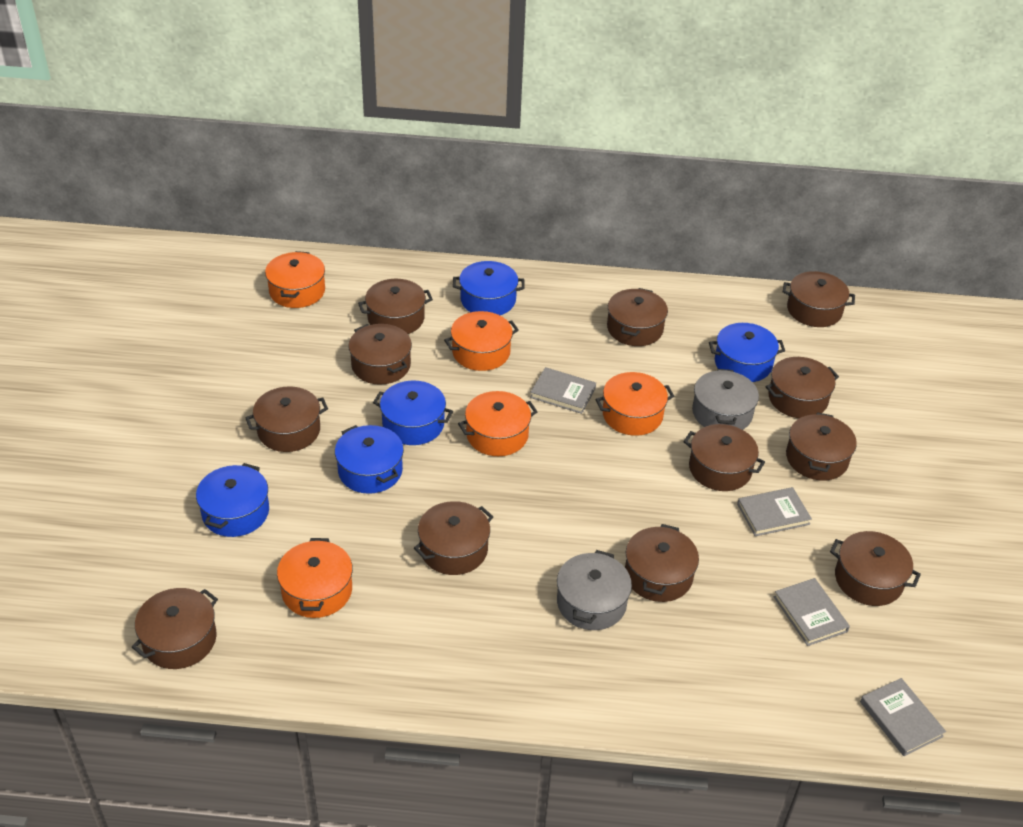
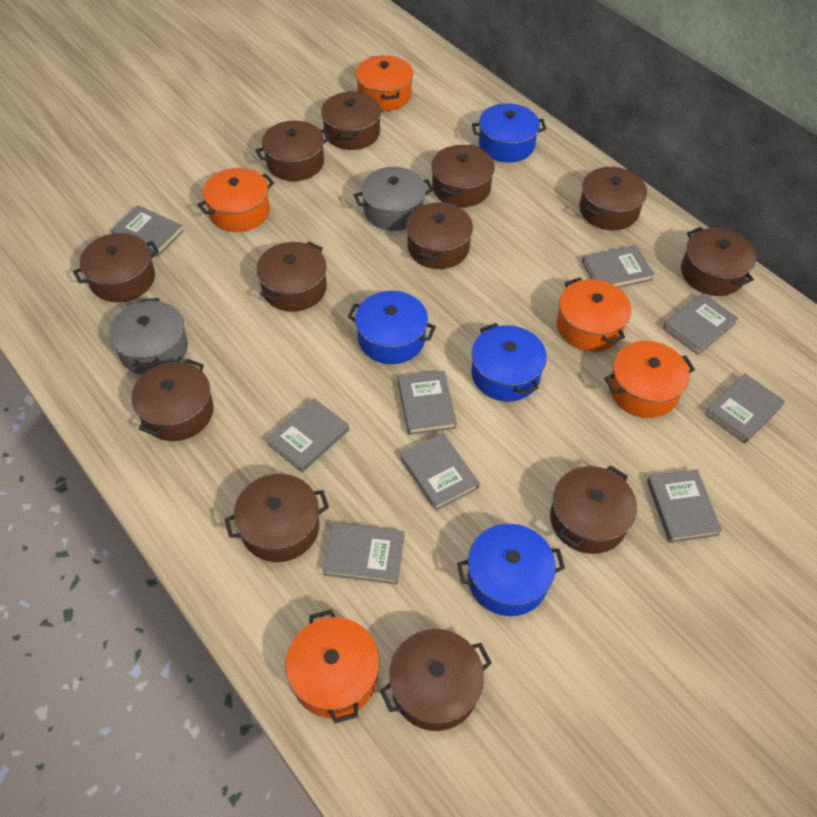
blue pot: [196,463,269,537] [335,425,404,494] [373,381,453,445] [453,261,525,315] [709,323,785,382] = 5 -> [347,291,436,364] [457,524,565,616] [471,323,547,402] [472,103,546,163] = 4
grey book: [530,367,596,414] [737,487,812,536] [774,578,850,646] [860,678,946,756] = 4 -> [111,205,184,257] [266,398,349,473] [323,523,405,584] [398,371,457,435] [401,433,480,511] [582,245,654,288] [647,469,722,543] [663,293,738,355] [705,373,785,444] = 9

